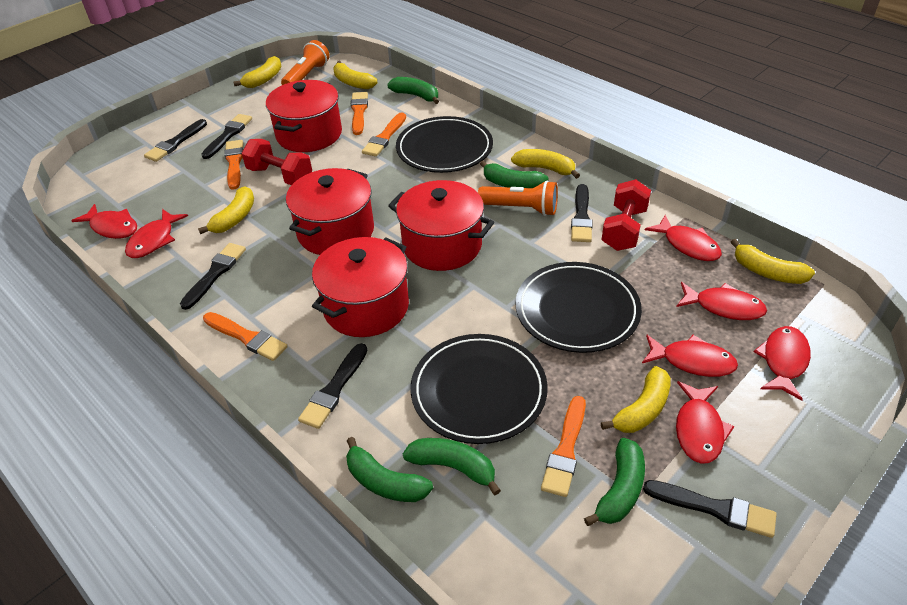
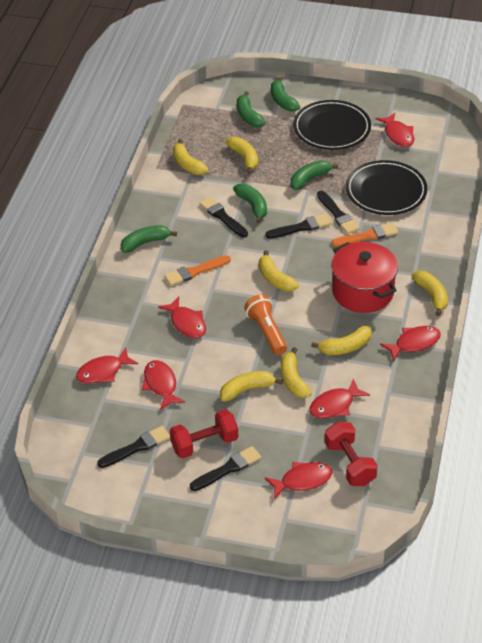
black brush: [144,119,207,162] [180,243,246,310] [201,114,252,159] [298,343,367,429] [571,184,592,242] [643,480,777,538] = 6 -> [97,426,170,468] [190,446,261,491] [199,197,248,237] [265,214,332,239] [317,191,360,234] = 5
black plate: [396,116,493,173] [411,334,548,444] [515,262,642,353] = 3 -> [293,100,371,150] [346,160,427,215] = 2
orange brush: [203,312,288,361] [224,140,243,190] [351,92,368,135] [362,112,406,157] [541,396,586,497] = 5 -> [164,255,231,286] [331,223,399,247] = 2
orange flashlight: [281,40,330,85] [478,181,558,216] = 2 -> [244,294,287,355] = 1
red pot: [266,80,342,152] [286,168,374,255] [312,237,409,337] [388,180,494,271] = 4 -> [331,242,398,313] = 1
yellow banana: [198,186,254,234] [233,56,282,88] [333,61,377,89] [511,149,580,179] [601,366,671,433] [731,239,815,284] = 6 -> [173,139,208,175] [220,371,283,401] [226,137,258,174] [259,250,299,292] [281,347,312,398] [311,326,372,355] [412,271,448,316] = 7

